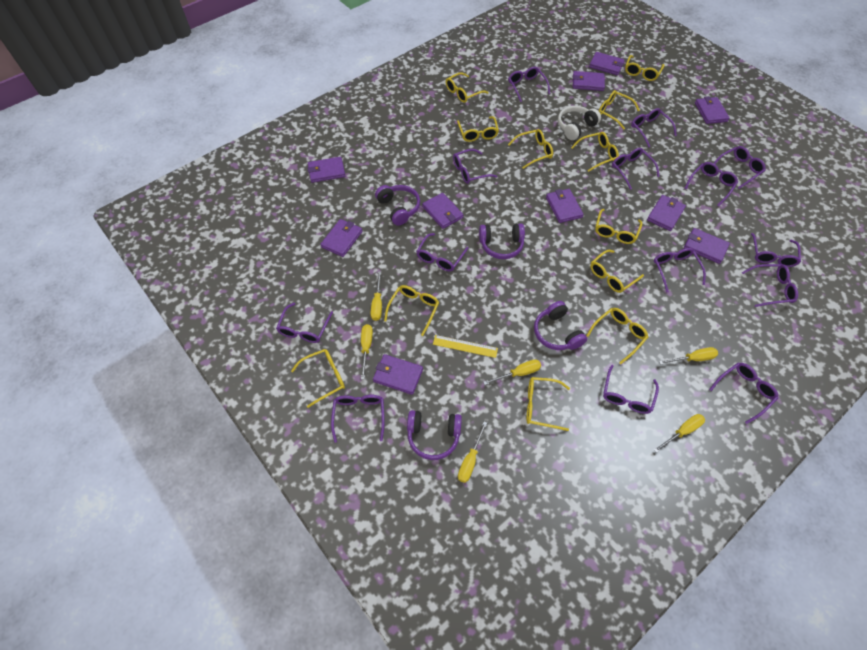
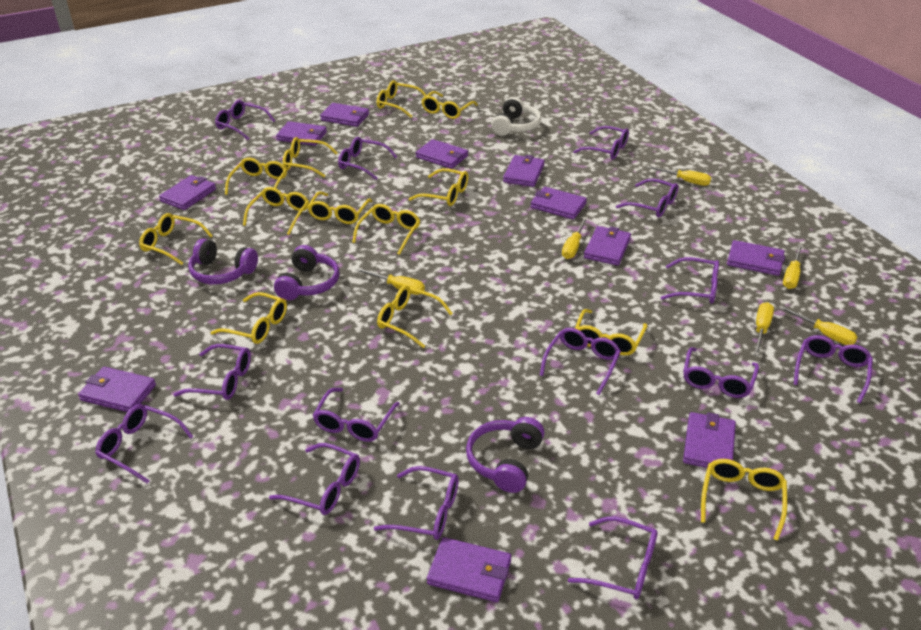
purple headphones: [375,185,420,226] [407,410,462,460] [479,223,525,259] [534,301,587,350] = 4 -> [188,238,258,285] [274,245,340,300] [466,417,545,493] = 3
purple wallet: [307,157,345,183] [320,219,362,257] [373,354,423,395] [422,193,463,229] [546,189,584,223] [573,71,605,91] [589,52,625,75] [647,195,686,231] [684,228,730,264] [695,96,730,124] = 10 -> [78,367,156,412] [159,175,216,210] [276,121,327,146] [320,103,369,127] [416,139,468,169] [427,537,511,602] [503,155,545,187] [531,187,587,220] [584,226,631,266] [683,412,736,468] [727,240,785,276] = 11
yellow glasses: [291,349,345,408] [384,285,439,336] [446,72,489,103] [457,116,499,142] [508,129,553,169] [526,377,570,431] [571,132,619,172] [586,308,648,364] [590,250,644,293] [595,209,642,244] [599,90,640,130] [625,55,665,81] = 12 -> [139,213,213,265] [211,292,287,344] [225,158,287,195] [243,187,309,235] [283,137,338,177] [308,191,373,224] [352,204,420,255] [377,80,426,118] [377,285,453,348] [409,168,468,206] [421,91,478,119] [575,309,647,356] [701,459,787,541] = 13
yellow ruler: [433,335,498,358] = 1 -> none = 0

